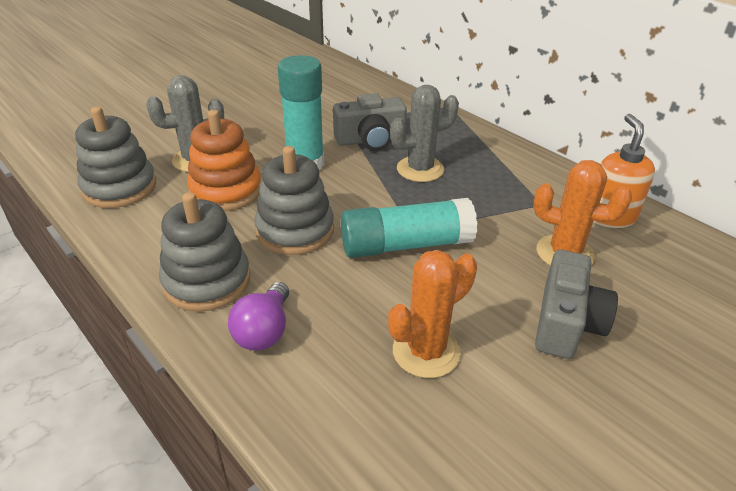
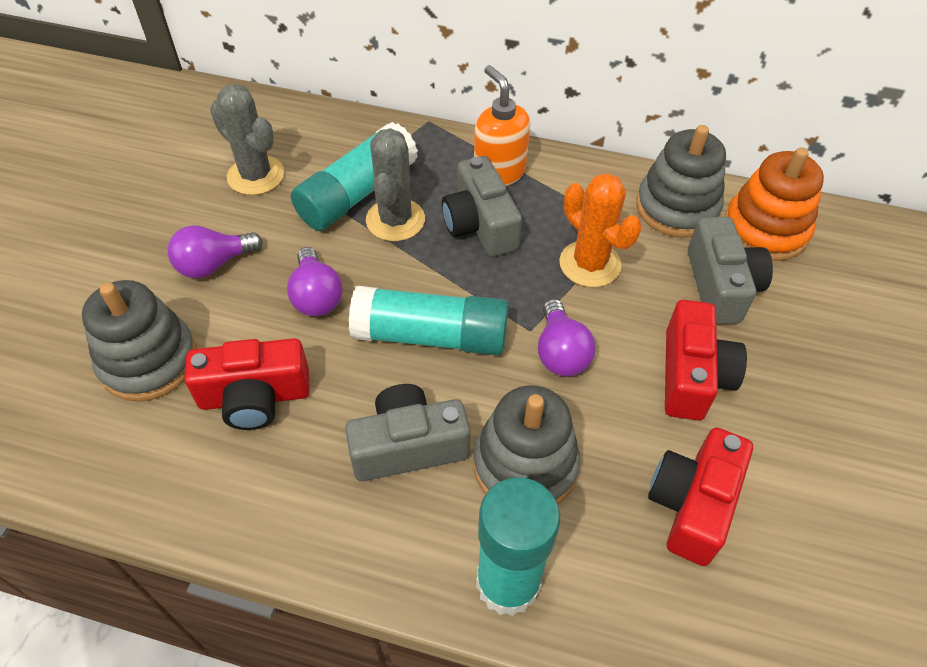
grey camera: [333,93,407,151] [535,250,618,359] = 2 -> [345,384,471,481] [442,156,522,257] [688,217,773,324] = 3
orange cactus: [388,250,477,378] [533,160,632,266] = 2 -> [559,173,642,287] = 1
purple light bulb: [228,282,289,351] = 1 -> [167,225,263,278] [287,247,343,316] [538,299,596,376] = 3
red camera: none = 0 -> [184,338,310,430] [648,428,753,566] [665,300,747,421] = 3
turquoise glue stick: [278,55,324,170] [341,198,477,258] = 2 -> [291,122,418,231] [349,286,509,355] [476,478,561,616] = 3

